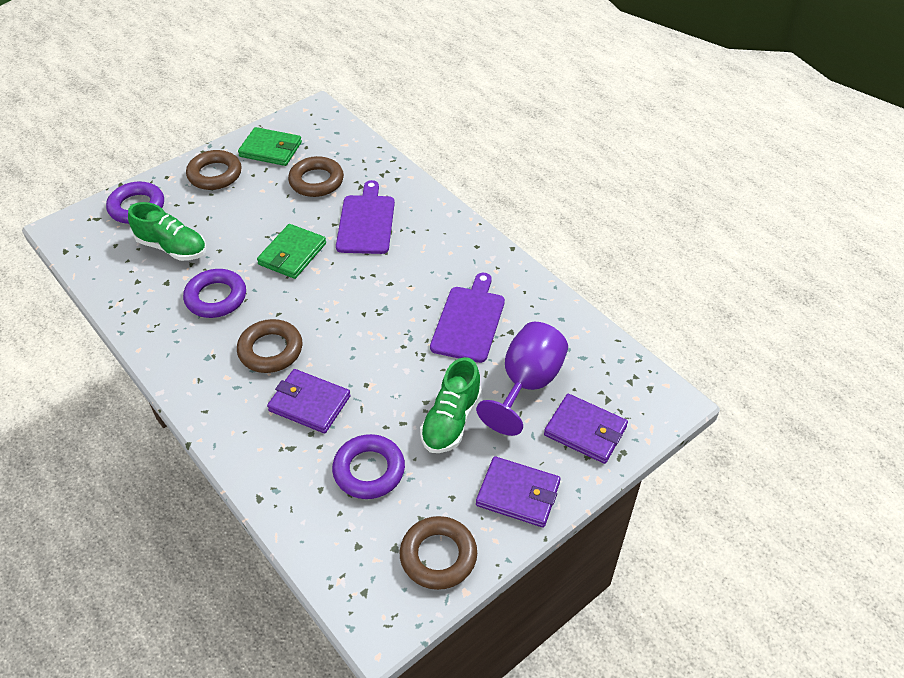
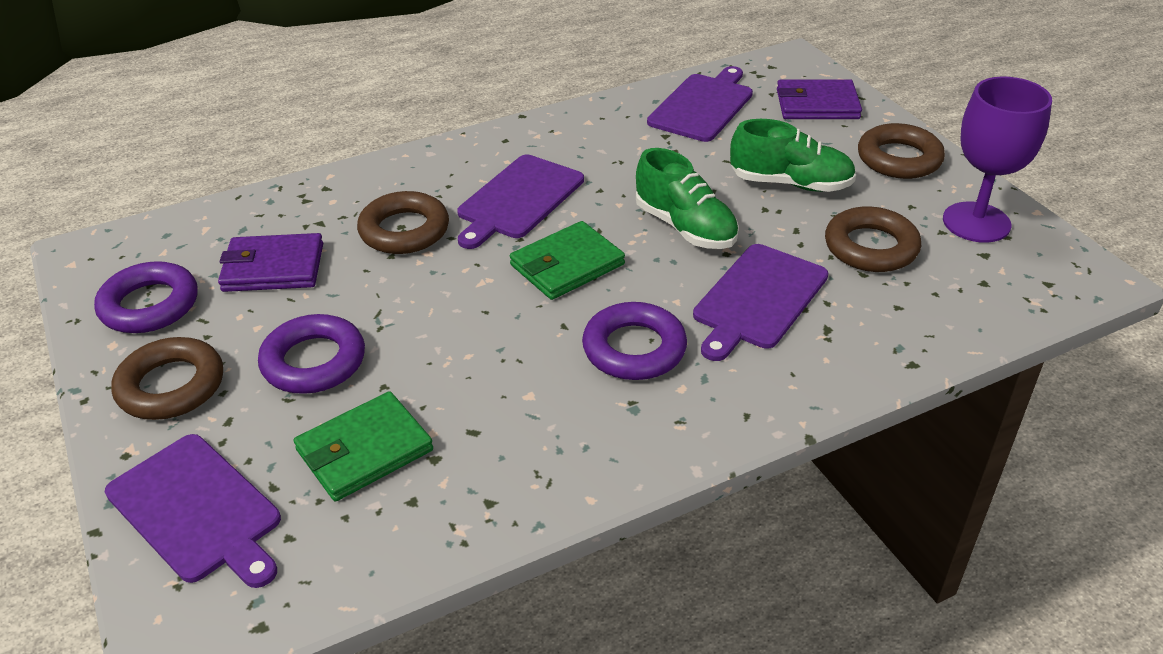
purple cutting board: [336,180,395,254] [430,273,505,363] = 2 -> [105,434,281,588] [457,155,584,249] [647,66,753,142] [693,244,828,361] = 4
purple wallet: [267,369,351,433] [476,456,561,527] [544,394,628,464] = 3 -> [218,233,323,292] [777,79,862,119] = 2

